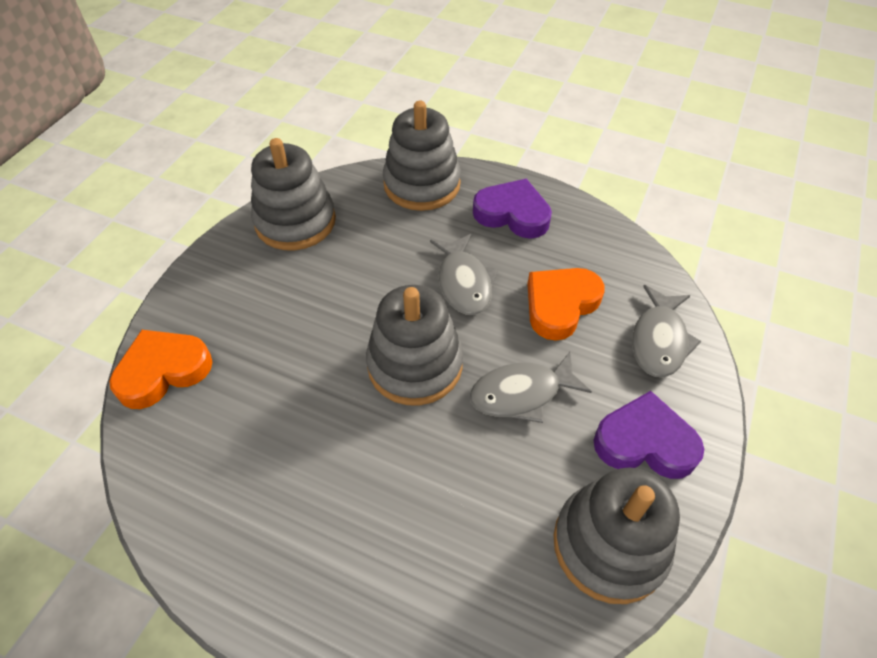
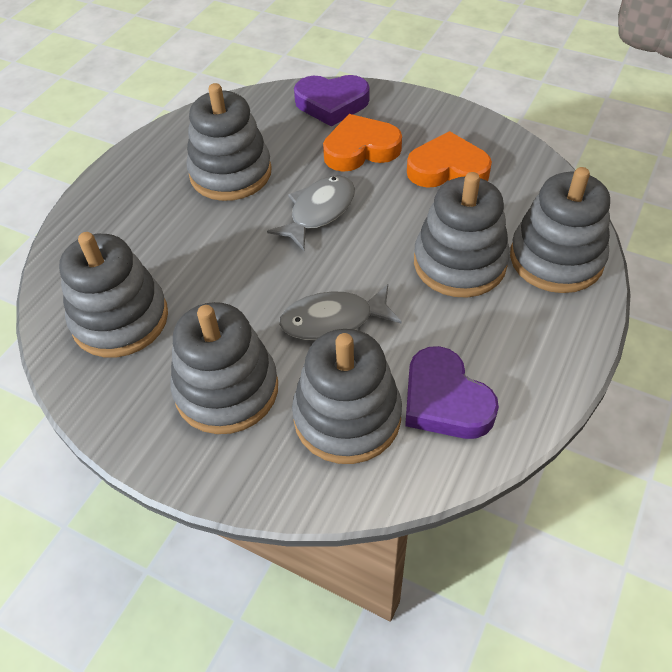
grey fish: [430,234,498,315] [470,352,592,423] [632,285,701,377] = 3 -> [267,175,355,251] [279,284,402,341] = 2
grey stacking toy: [251,138,336,250] [366,285,463,405] [383,101,461,211] [554,468,680,604] = 4 -> [59,232,168,358] [170,302,278,434] [186,83,272,201] [292,329,402,464] [414,172,510,297] [510,167,610,293] = 6

